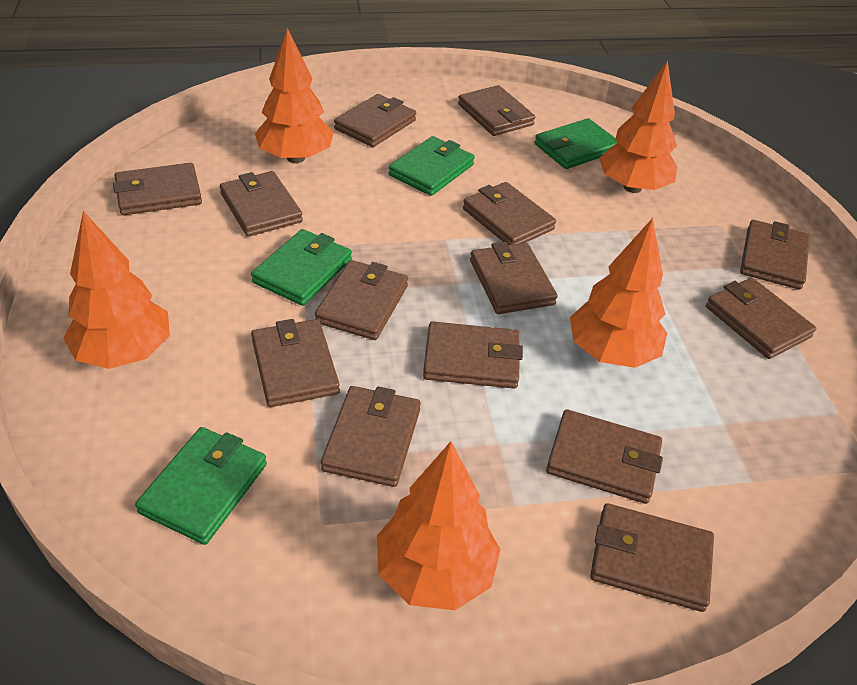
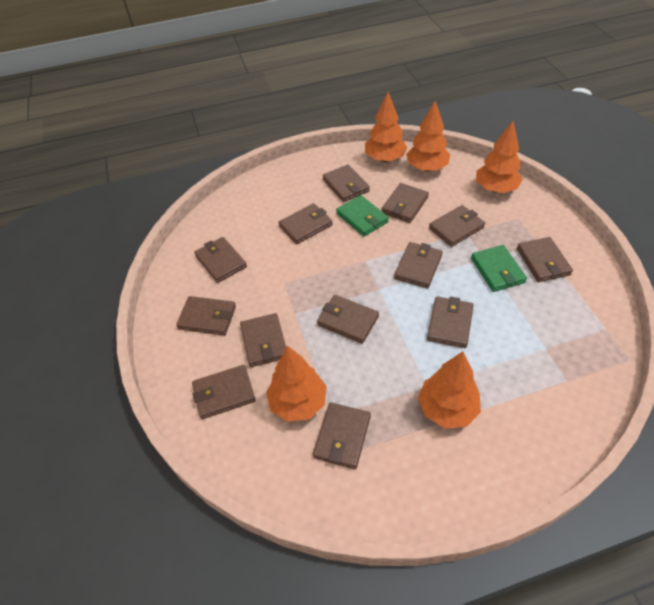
brown wallet: [113,163,202,215] [220,171,303,237] [251,319,340,407] [315,260,408,340] [321,386,421,487] [334,94,416,147] [423,321,523,389] [458,85,535,136] [463,182,556,245] [470,242,558,314] [546,409,663,504] [590,503,714,612] [706,278,816,359] [740,220,810,290] = 14 -> [176,296,236,335] [192,365,256,419] [194,237,247,283] [240,313,286,367] [278,203,333,244] [313,402,371,469] [317,295,379,344] [323,164,370,202] [382,183,429,223] [394,242,443,288] [427,296,474,348] [429,205,485,247] [517,237,573,282] = 13
green wallet: [135,427,267,545] [251,229,352,306] [389,136,475,196] [534,118,618,169] = 4 -> [336,195,389,236] [471,245,527,292] = 2

